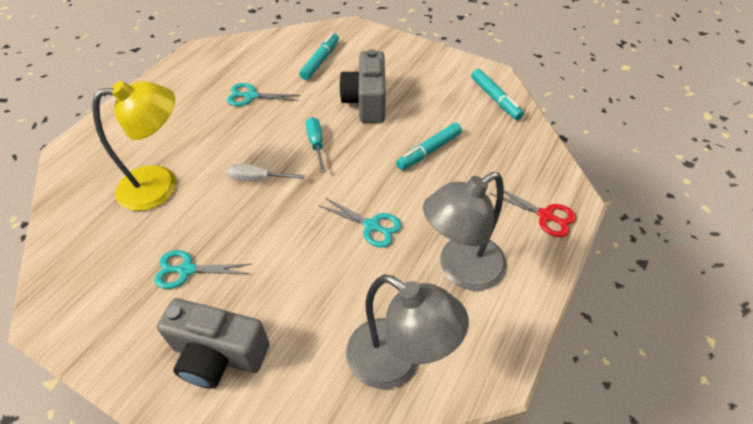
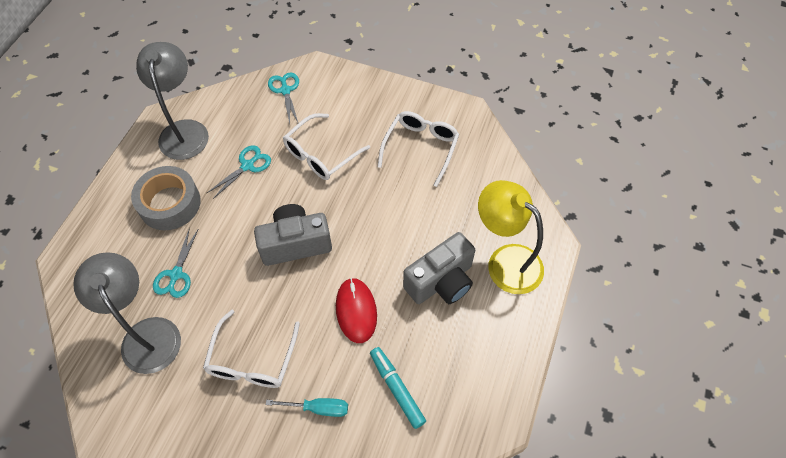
grey tape: none = 0 -> [131,166,201,230] = 1
red mouse: none = 0 -> [336,278,377,343] = 1
red scissors: [490,186,576,237] = 1 -> none = 0
turquoise marker: [299,33,339,80] [396,123,462,170] [471,69,524,120] = 3 -> [370,347,426,429] = 1
white glasses: none = 0 -> [203,310,300,388] [283,113,370,180] [378,111,459,187] = 3
white screwdriver: [227,163,305,181] = 1 -> none = 0

